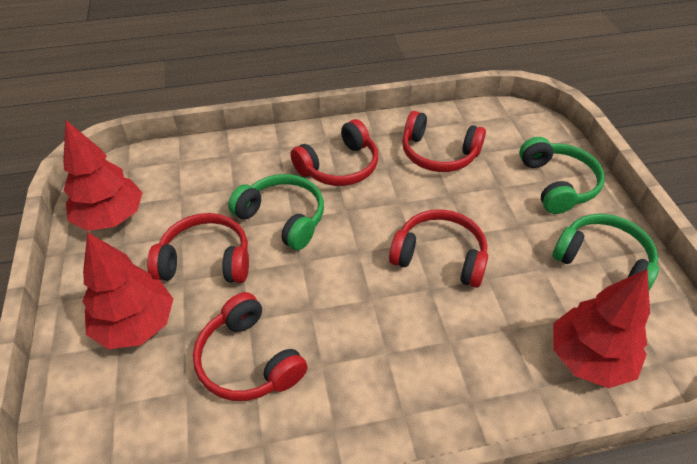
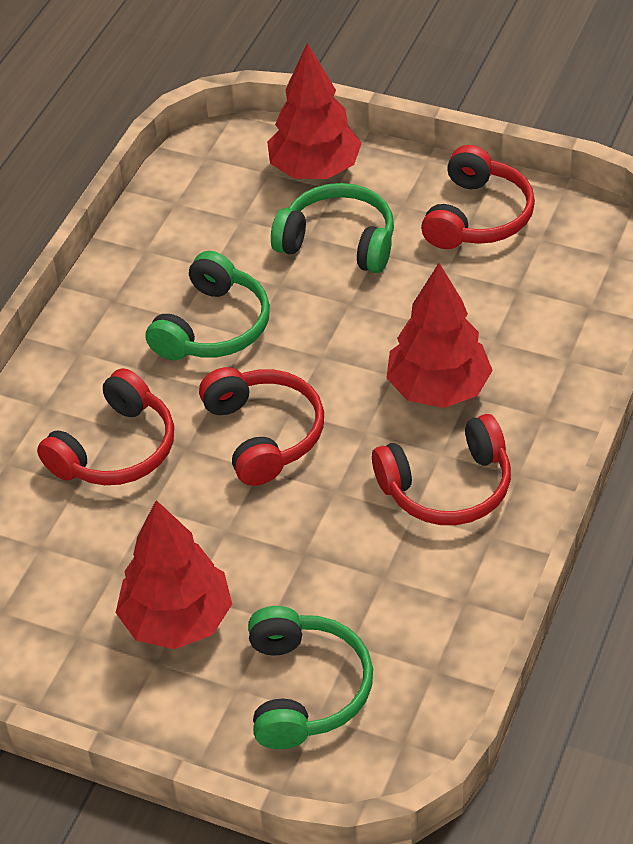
red headphones: [147,213,249,283] [193,292,308,401] [290,119,378,186] [389,209,488,288] [402,111,486,172] = 5 -> [37,368,174,485] [199,367,324,486] [372,414,511,525] [421,145,535,249] = 4

